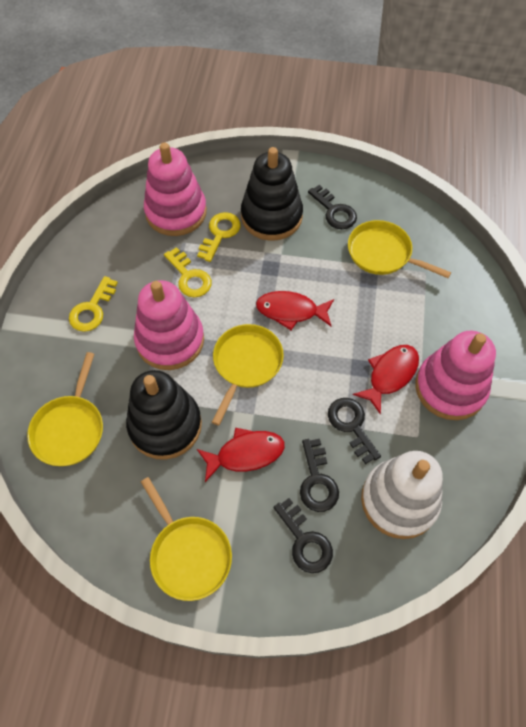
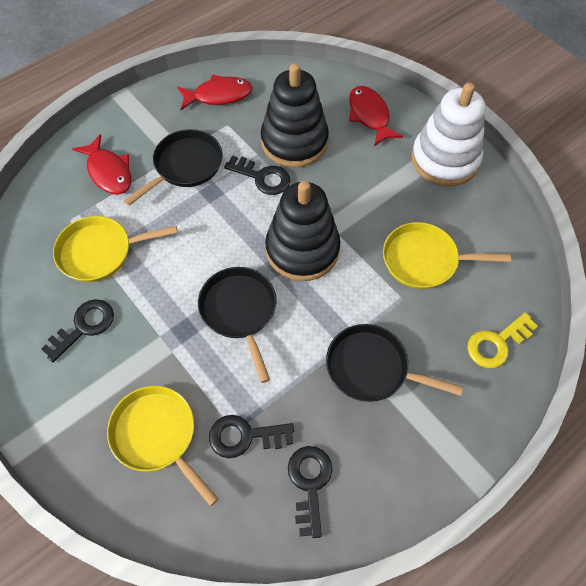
black pan: none = 0 -> [124,129,222,206] [198,267,277,383] [326,324,463,402] = 3
pink stacking toy: [134,280,204,370] [144,142,207,236] [415,331,496,420] = 3 -> none = 0
yellow key: [69,276,118,332] [164,247,212,298] [197,212,241,262] = 3 -> [467,312,538,368] = 1
yellow pan: [27,352,103,466] [141,477,232,601] [212,324,284,426] [348,220,451,278] = 4 -> [53,216,178,282] [107,386,219,506] [383,222,511,289] = 3

